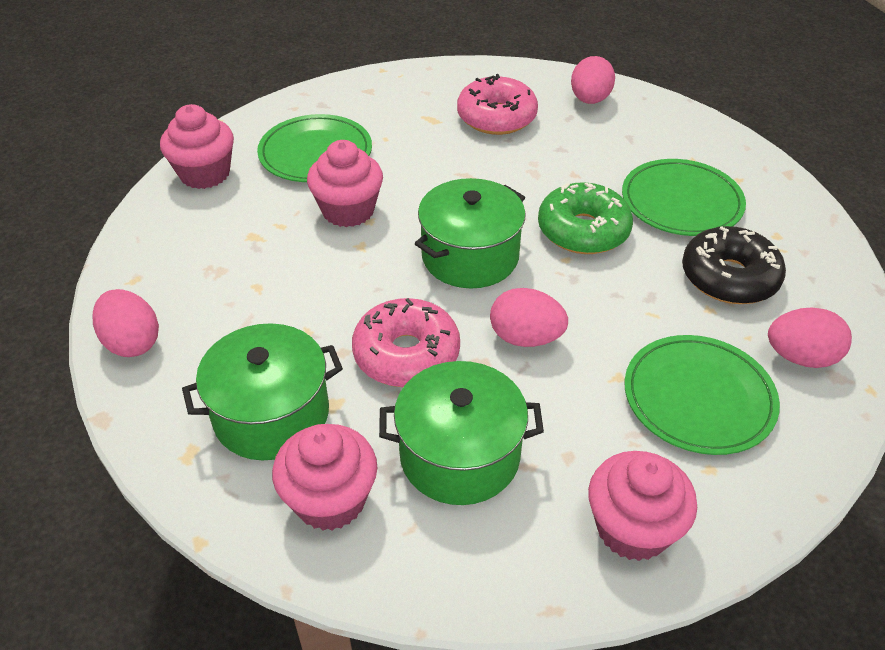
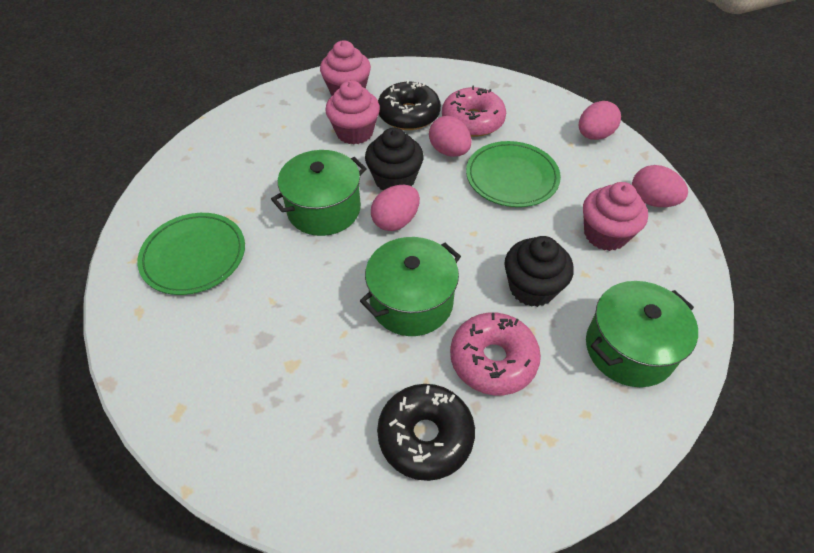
black cupcake: none = 0 -> [365,127,424,190] [504,236,574,307] = 2
black donut: [682,226,786,304] = 1 -> [377,384,475,481] [378,80,441,130] = 2
green donut: [538,182,633,254] = 1 -> none = 0
green plate: [257,114,372,182] [622,159,746,236] [625,335,780,455] = 3 -> [137,213,245,295] [466,141,561,207] = 2
pink cupcake: [160,104,234,189] [272,424,377,530] [307,140,383,227] [588,451,697,561] = 4 -> [320,40,371,96] [325,80,380,145] [583,182,648,251] = 3

